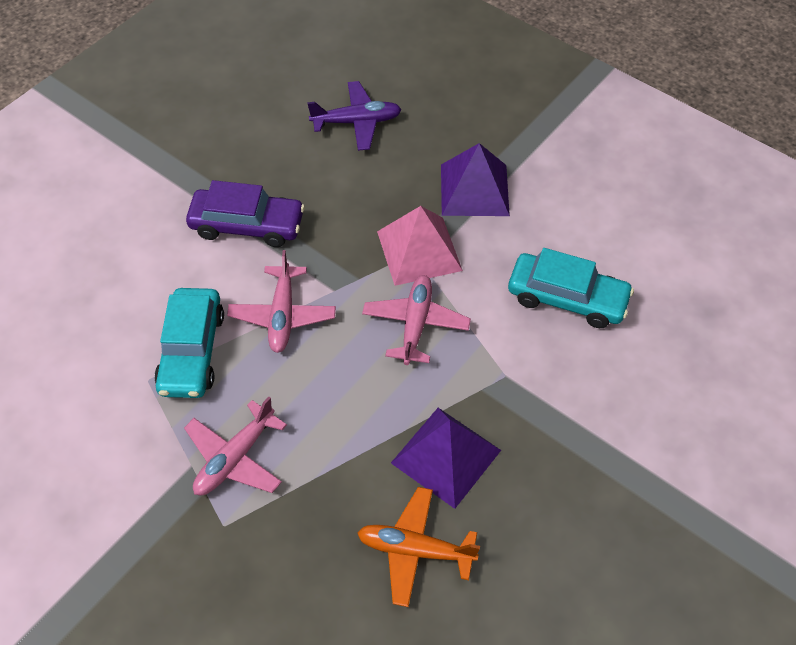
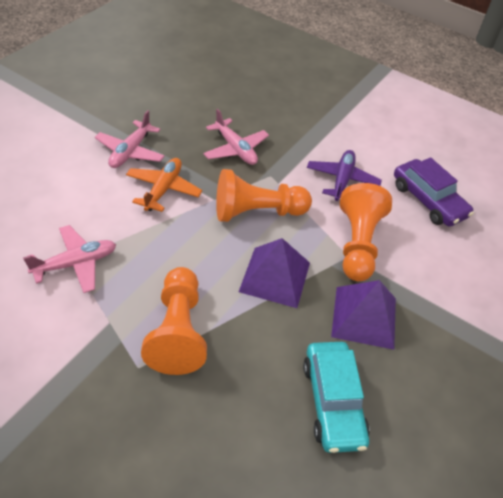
orange pawn: none = 0 -> [141,267,207,375] [216,169,312,222] [340,183,392,281] = 3
pink pyramid: [377,206,463,286] = 1 -> none = 0
turquoise car: [154,288,224,398] [508,248,634,328] = 2 -> [303,342,370,453] = 1

